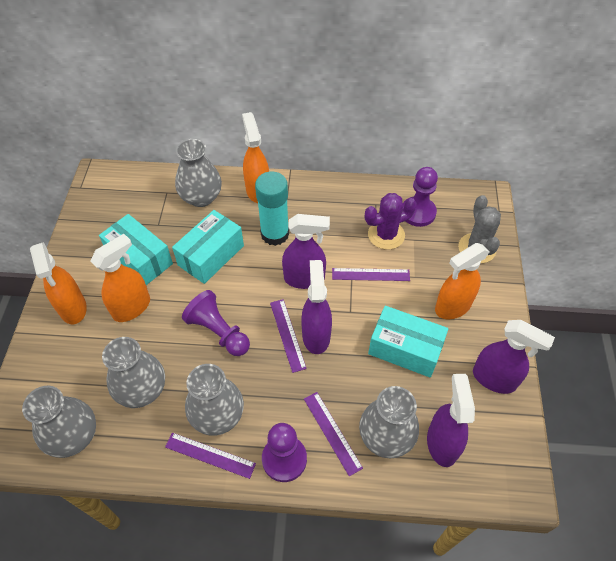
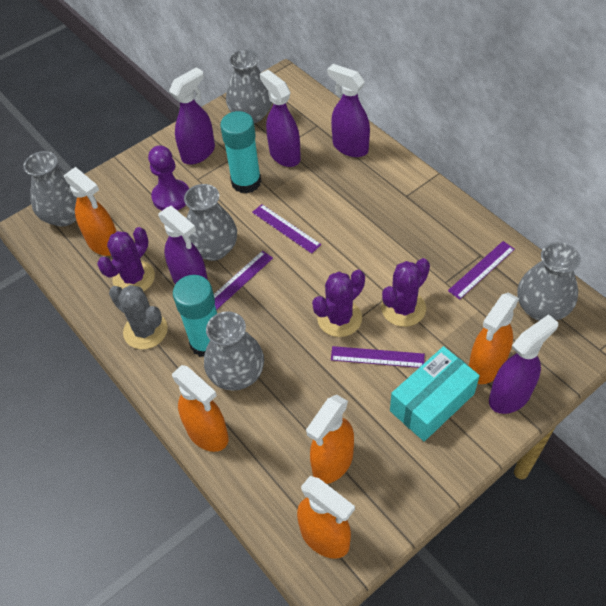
orange spray bottle: [30,242,87,324] [90,234,150,322] [242,112,269,203] [435,243,489,319] = 4 -> [64,167,117,256] [172,365,229,452] [297,476,355,559] [306,395,354,484] [469,293,519,384] = 5
purple cactus: [365,193,417,250] = 1 -> [97,227,155,292] [312,270,365,337] [381,258,430,327] = 3
purple pawn: [182,290,250,356] [262,423,307,482] [403,167,438,227] = 3 -> [148,145,189,211] = 1
purple spray bottle: [282,214,330,289] [301,260,332,354] [427,374,475,467] [473,320,555,394] = 4 -> [158,206,208,284] [169,67,215,165] [260,70,301,167] [327,64,370,157] [489,314,558,414] = 5
turquoise box: [99,214,173,285] [172,210,244,284] [368,306,448,378] = 3 -> [390,346,480,441] = 1
turquoise glue stick: [255,172,289,246] = 1 -> [173,275,217,357] [220,111,261,194] = 2

